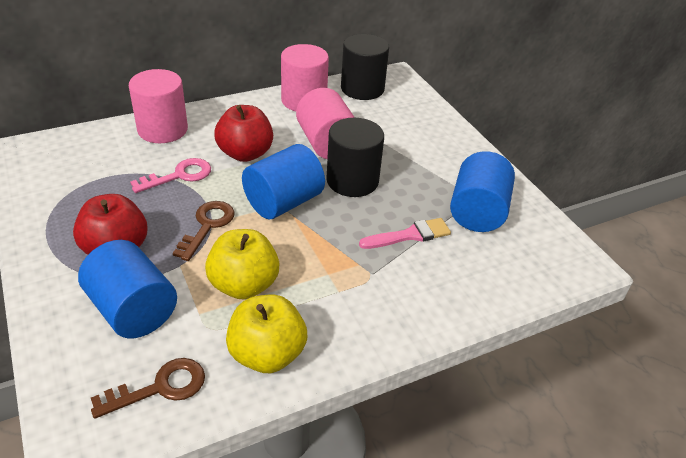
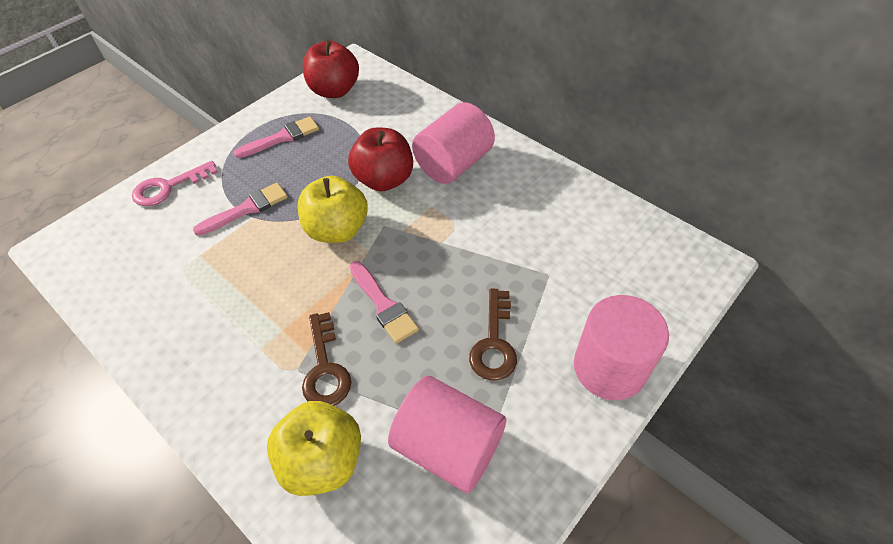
black cylinder: [326,118,384,197] [341,34,389,100] = 2 -> none = 0
blue cylinder: [78,240,177,338] [242,144,325,219] [450,151,515,232] = 3 -> none = 0
pink brush: [359,218,451,249] = 1 -> [193,183,288,236] [234,116,319,158] [350,261,419,344] = 3

